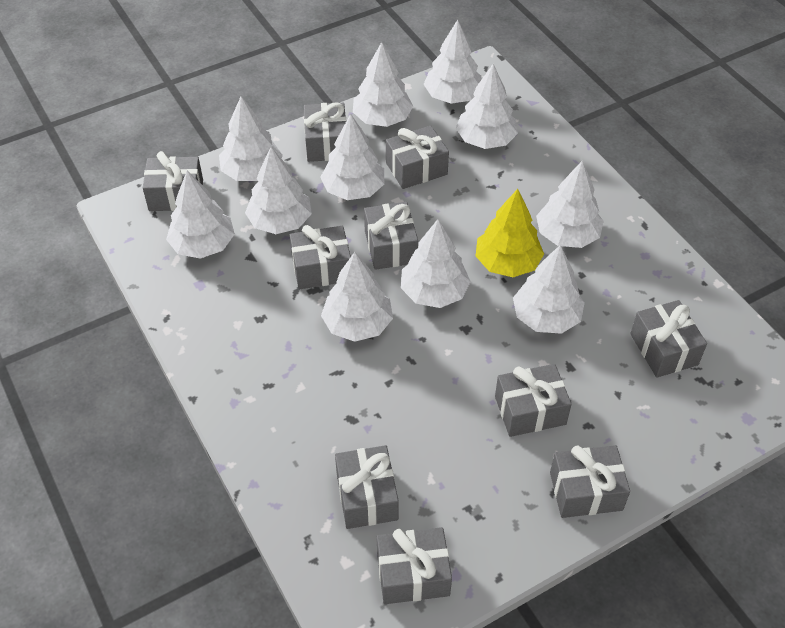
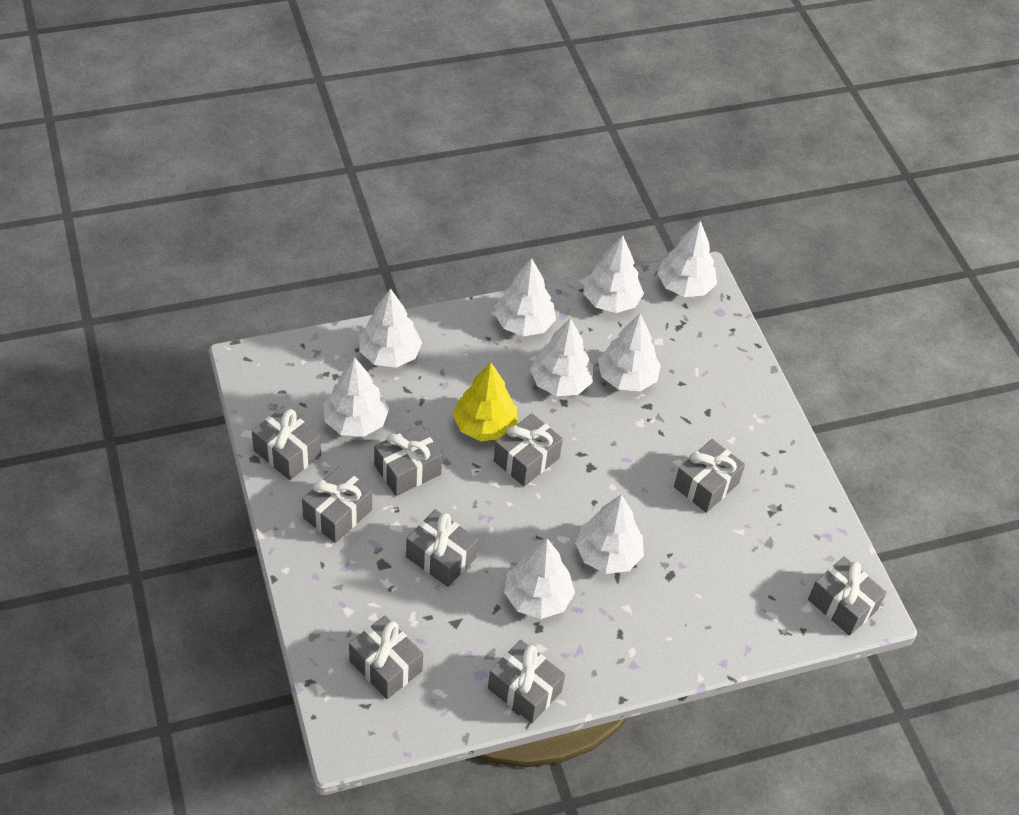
grey gift: [143,151,203,211] [290,225,351,289] [304,102,346,162] [335,445,399,529] [364,202,418,270] [377,527,452,604] [386,126,449,189] [495,364,572,437] [550,445,630,518] [630,300,707,378] = 10 -> [252,406,321,480] [302,466,372,543] [349,615,423,699] [374,425,442,496] [406,509,478,587] [488,640,565,723] [494,413,563,486] [674,439,745,513] [808,557,887,636] = 9
white tree: [166,171,235,259] [219,96,283,181] [245,147,312,234] [320,114,384,200] [321,252,393,342] [353,42,413,127] [401,219,471,308] [423,20,482,104] [456,64,518,149] [513,245,585,334] [536,161,604,248] = 11 -> [323,357,389,437] [359,288,422,368] [494,258,556,336] [504,539,575,619] [530,318,593,396] [575,494,644,574] [583,236,644,313] [598,314,661,391] [657,221,717,297] = 9

